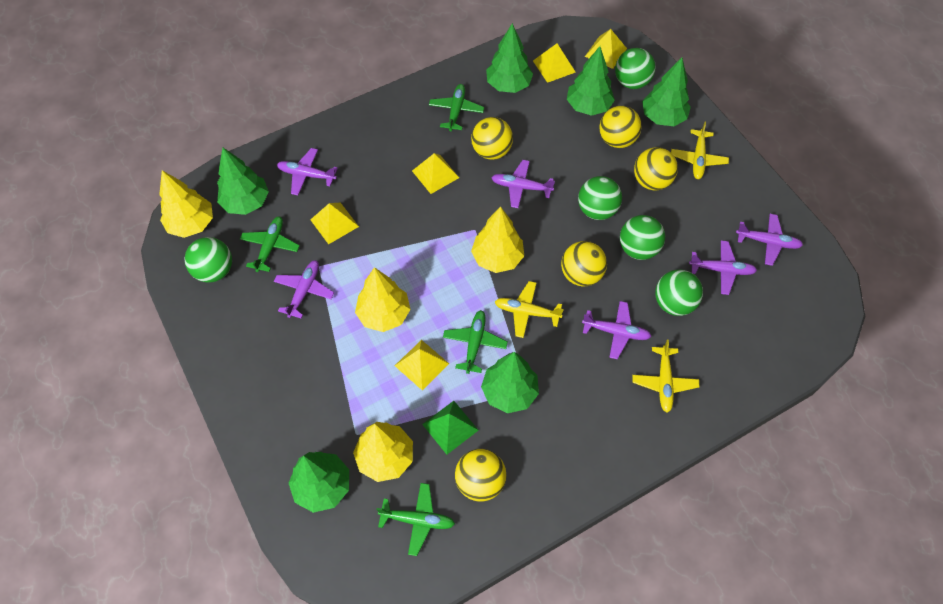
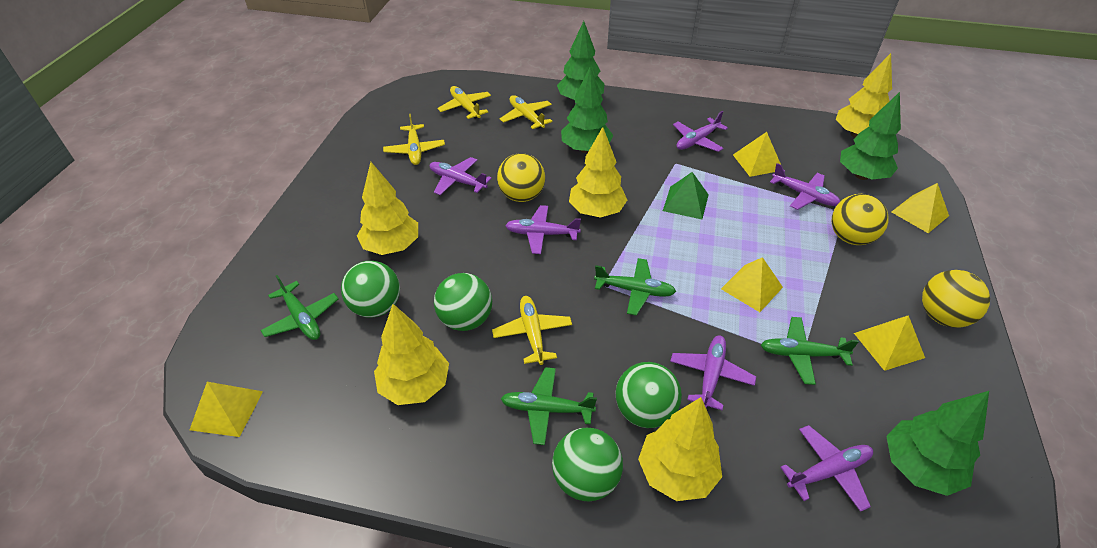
green ball: [184,237,232,282] [578,176,622,220] [615,48,656,89] [620,215,665,260] [655,270,703,316] = 5 -> [341,261,400,317] [434,273,492,331] [552,428,623,501] [616,362,682,428] = 4
green tree: [217,148,269,215] [289,452,349,513] [481,352,539,413] [486,23,533,93] [567,46,615,116] [642,58,691,126] = 6 -> [557,21,604,100] [561,67,613,153] [840,92,901,180] [886,391,989,496] = 4
yellow ball: [455,449,507,502] [471,117,513,160] [561,241,607,286] [599,106,642,148] [634,147,678,190] = 5 -> [497,153,545,202] [832,194,888,245] [922,270,990,327] = 3
yellow plane: [495,281,564,338] [632,340,699,413] [671,122,729,179] = 3 -> [383,114,445,165] [438,86,491,119] [492,296,572,365] [500,95,552,129] = 4
yellow tree: [159,170,213,238] [353,422,413,482] [355,267,411,332] [471,206,524,273] = 4 -> [357,162,418,255] [374,304,449,405] [569,127,627,218] [638,397,722,501] [836,53,892,138] = 5

